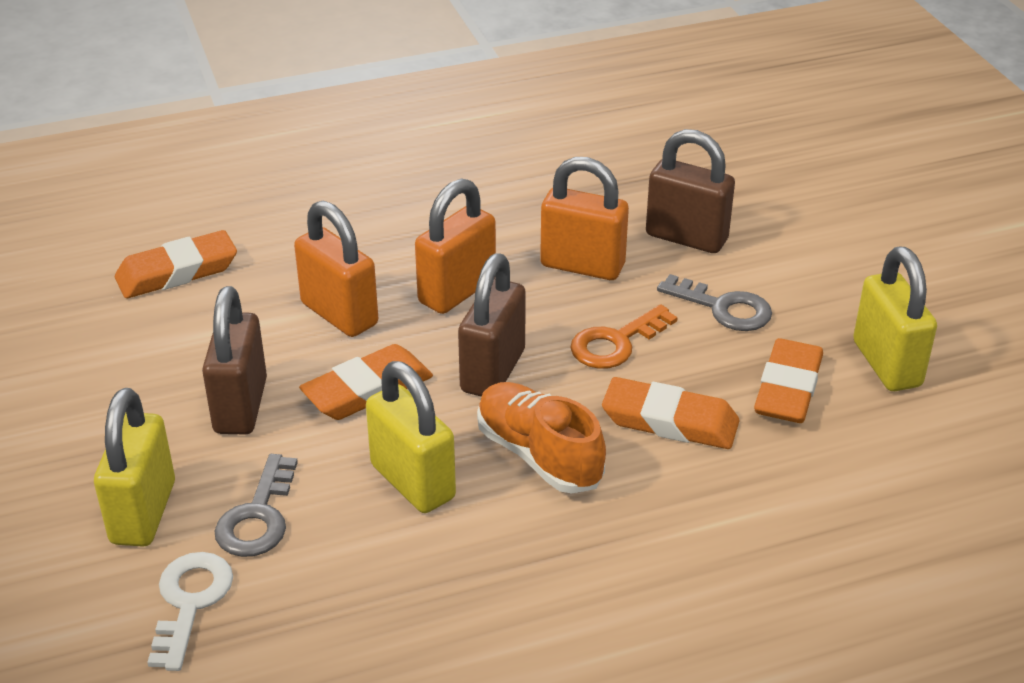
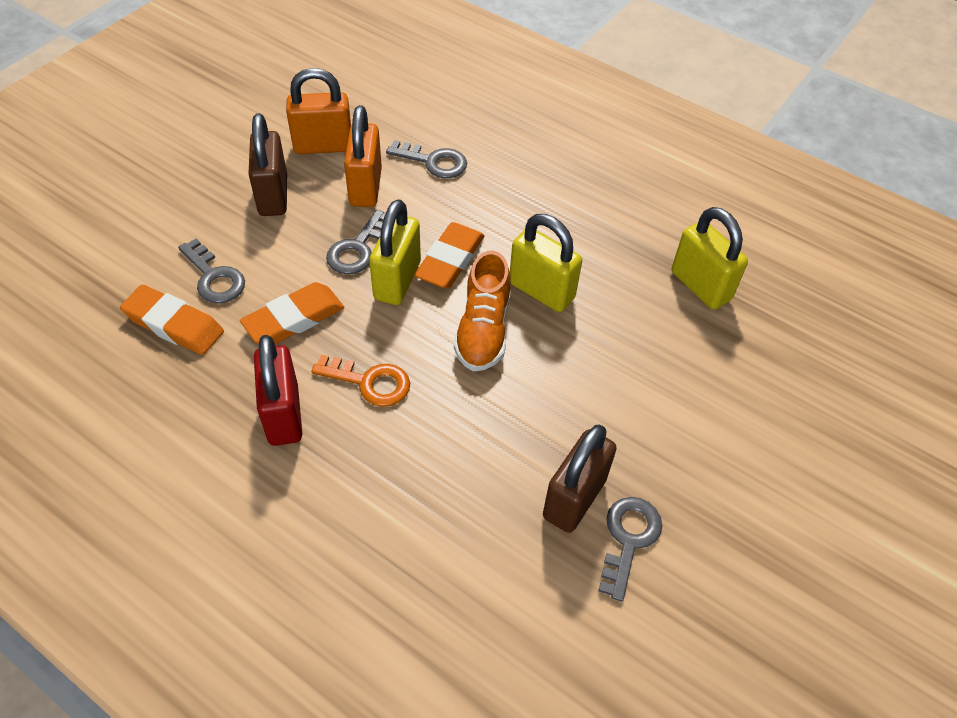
brown padlock: [202,286,267,434] [458,253,526,397] [646,129,735,253] = 3 -> [248,113,287,216] [543,425,617,533] = 2
grey key: [215,454,298,557] [657,274,772,331] = 2 -> [178,238,245,303] [326,210,385,274] [386,140,467,178] [598,497,662,601] = 4
orange eraser: [115,230,237,298] [299,344,433,420] [602,377,739,449] [754,338,823,423] = 4 -> [120,284,224,355] [240,282,344,344] [414,222,485,289] = 3
orange padlock: [294,201,378,337] [415,178,496,314] [540,157,629,280] = 3 -> [286,68,351,154] [344,105,382,207] = 2
red padlock: none = 0 -> [254,335,302,446] = 1
white key: [147,552,233,671] = 1 -> none = 0

